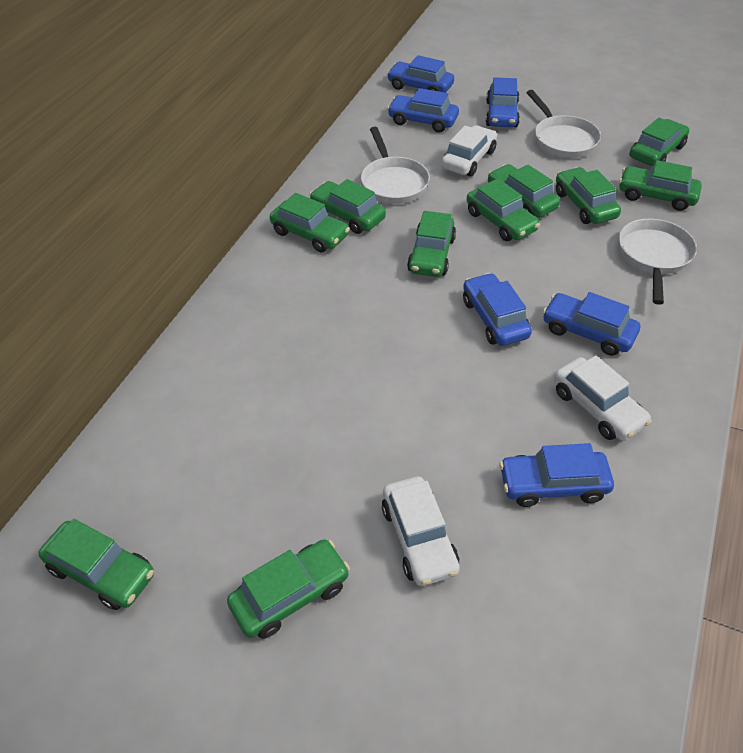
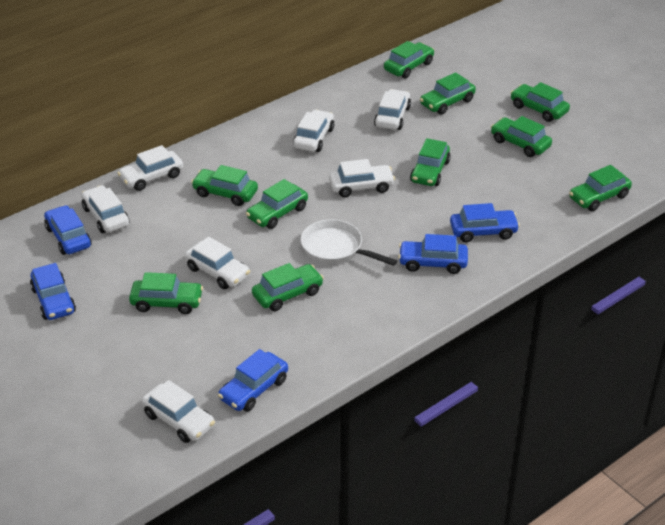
blue car: [387,55,454,93] [387,88,459,132] [463,273,532,346] [486,77,520,127] [499,443,614,507] [543,292,640,356] = 6 -> [30,263,76,320] [44,205,92,255] [218,349,288,412] [398,234,468,274] [450,203,520,242] = 5
white car: [382,477,460,586] [441,125,497,176] [554,356,652,441] = 3 -> [81,185,130,233] [118,145,183,191] [142,380,215,443] [185,237,250,289] [293,110,335,152] [329,159,395,197] [374,89,411,130] = 7
white pan: [361,127,430,204] [526,90,601,158] [619,219,697,305] = 3 -> [301,219,397,266] = 1

